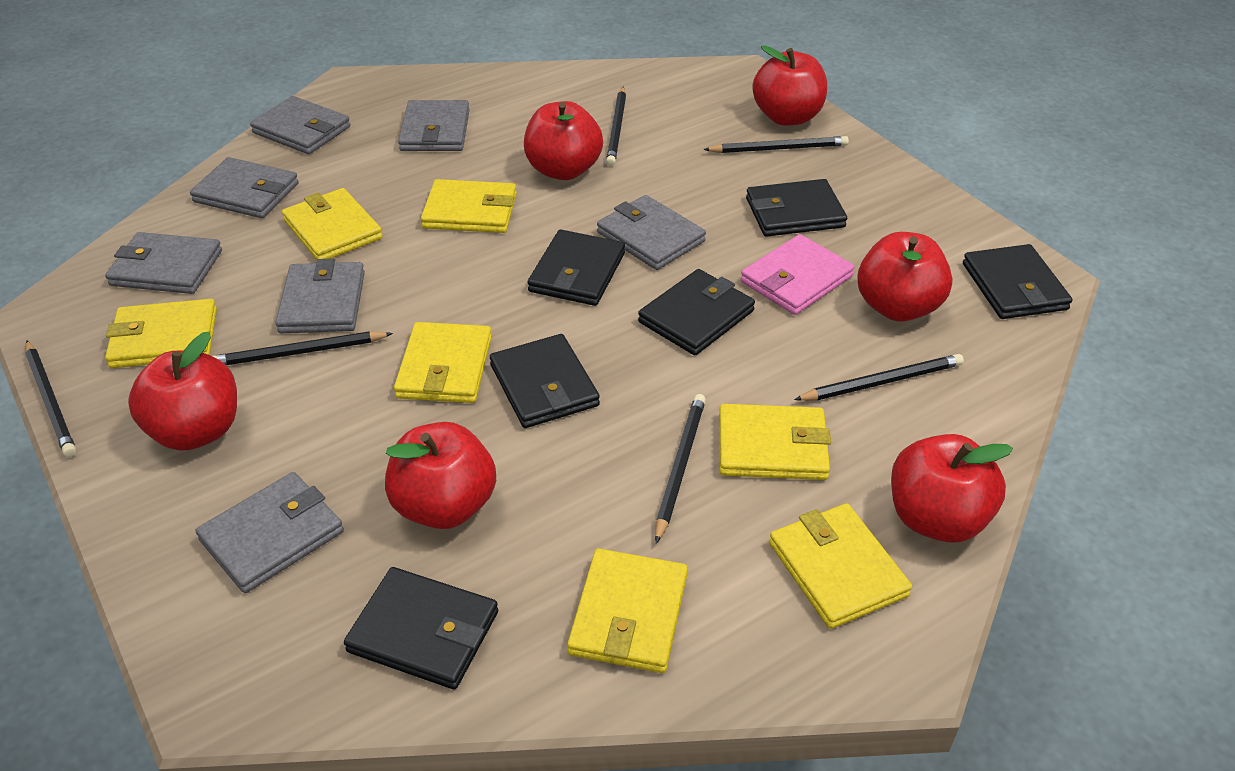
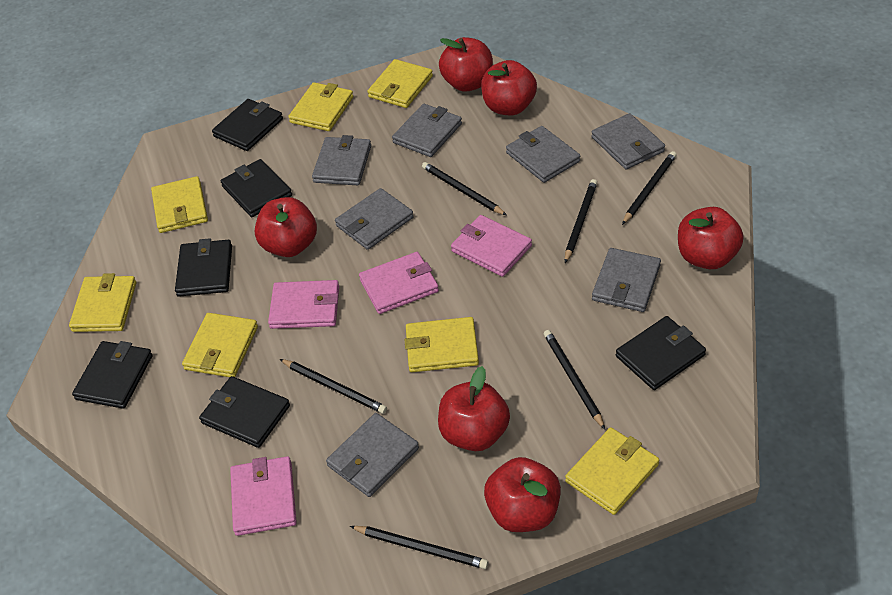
pink wallet: [741,234,855,315] = 1 -> [230,456,297,536] [268,280,339,329] [359,252,439,314] [451,215,532,277] = 4

